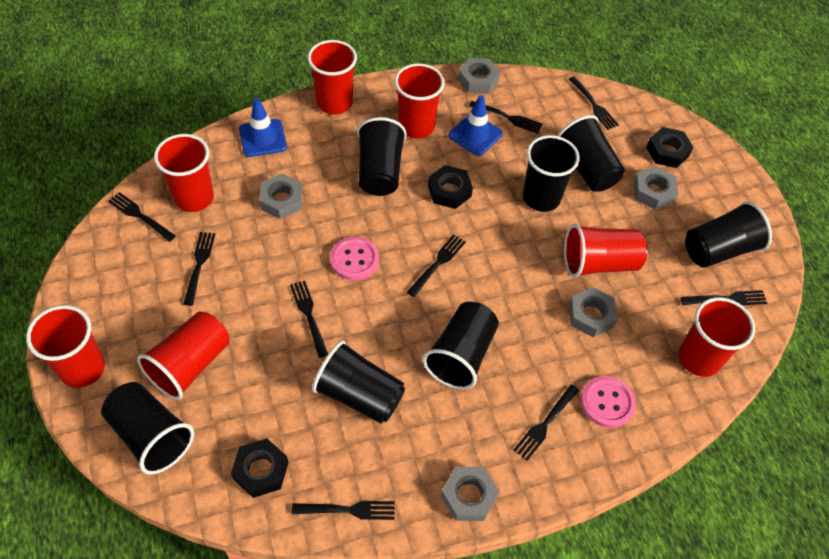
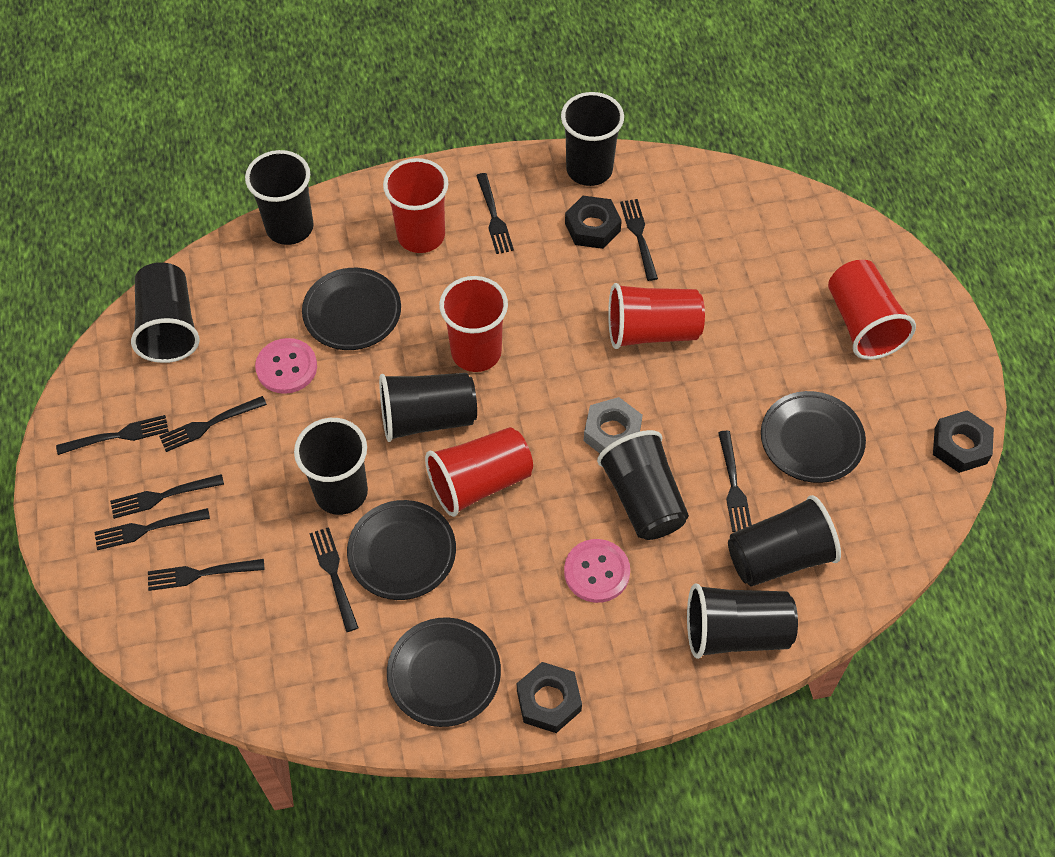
black cup: [101,382,194,475] [312,340,405,424] [357,117,406,196] [423,302,499,390] [523,135,580,212] [557,115,625,192] [685,202,772,268] = 7 -> [131,263,199,363] [245,150,314,245] [294,418,368,515] [379,373,477,442] [561,92,624,186] [597,430,689,540] [687,584,798,659] [728,495,841,586] = 8
black plate: none = 0 -> [302,268,401,350] [347,500,456,600] [387,617,501,727] [761,391,866,483] = 4
blue traffic cone: [239,98,287,157] [449,95,503,156] = 2 -> none = 0
grey nut: [259,174,302,219] [441,467,499,521] [458,58,500,94] [569,287,618,338] [634,166,678,210] = 5 -> [584,397,643,453] = 1
red cup: [26,305,105,388] [137,311,230,400] [154,134,214,212] [307,40,357,115] [394,63,444,138] [564,224,647,277] [679,297,755,377] = 7 -> [383,158,448,253] [425,427,533,517] [439,276,508,372] [608,283,705,349] [828,260,916,360] = 5

